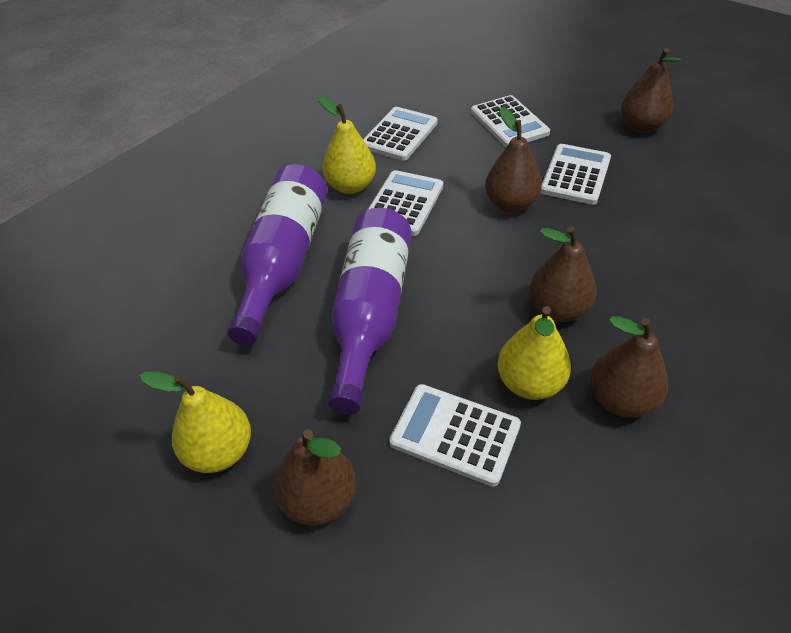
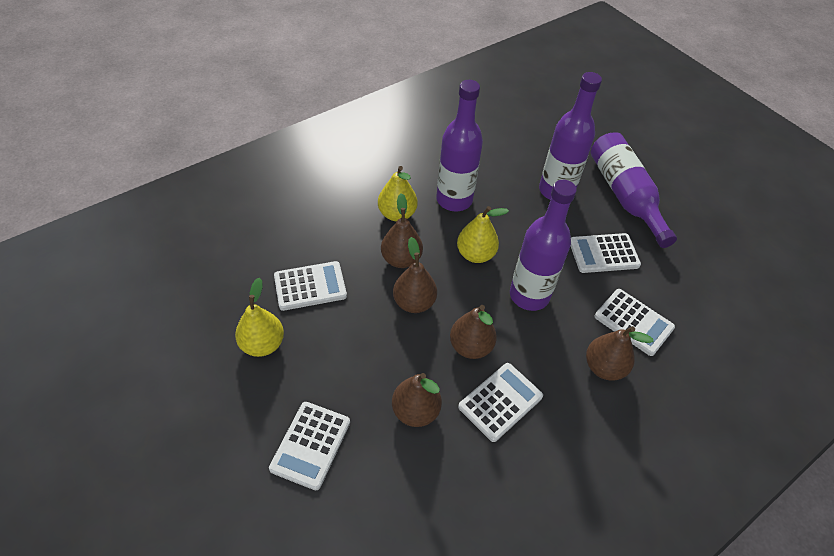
purple bottle: [228,164,327,346] [328,208,411,415] = 2 -> [436,80,483,211] [510,180,577,311] [539,72,602,200] [591,132,677,248] = 4

